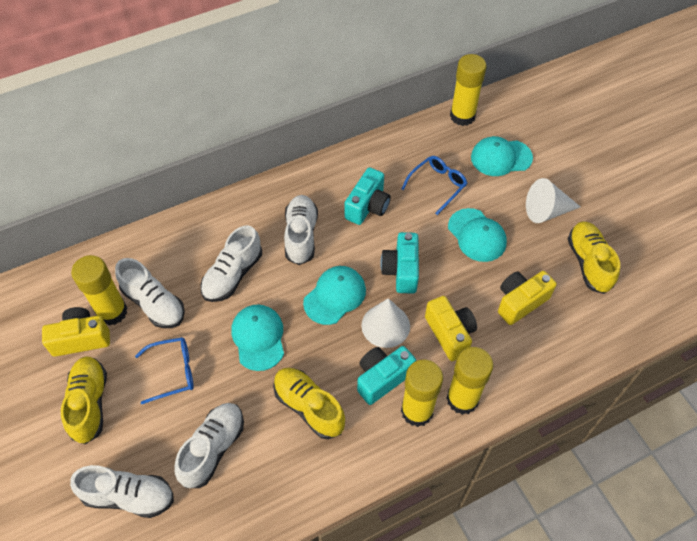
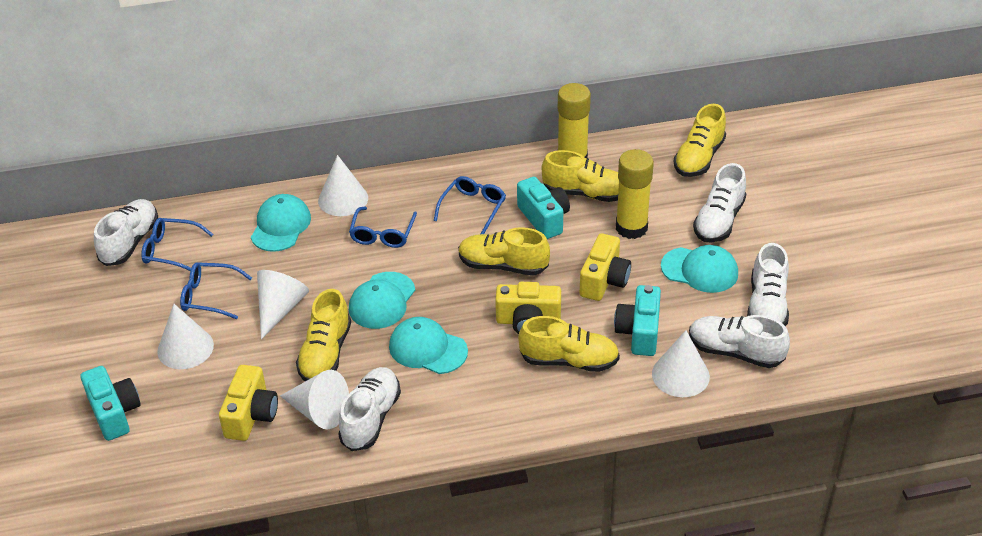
blue glasses: [135,337,194,404] [401,156,468,215] = 2 -> [141,218,214,271] [180,262,252,319] [349,207,417,248] [434,176,506,234] = 4
white cone: [361,298,410,348] [526,178,580,223] = 2 -> [157,304,214,369] [257,270,309,339] [280,370,349,429] [318,155,368,216] [652,330,710,397] = 5
yellow glue stick: [71,255,127,326] [401,359,443,427] [447,347,493,415] [450,54,487,126] = 4 -> [558,83,591,158] [616,149,654,239] = 2
yellow shoe: [61,356,107,444] [273,368,345,439] [568,221,620,294] = 3 -> [296,289,351,381] [458,227,550,276] [518,316,620,372] [542,150,619,202] [674,104,726,177] = 5

